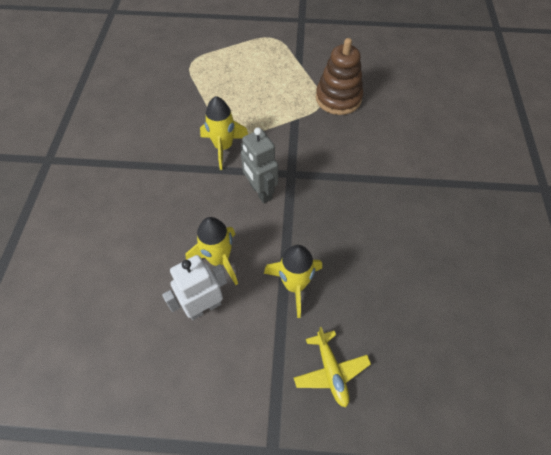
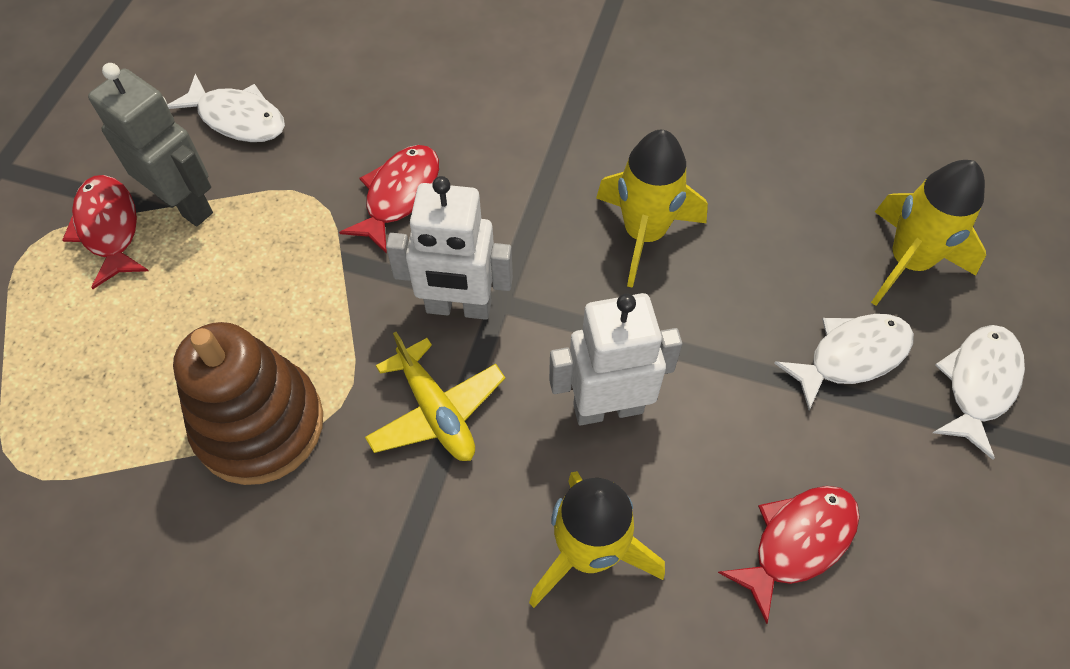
red fish: none = 0 -> [62,175,149,289] [339,145,439,254] [718,486,860,624] = 3
white fish: none = 0 -> [167,74,285,142] [774,314,914,410] [933,325,1025,460] = 3
white robot: [162,255,227,320] = 1 -> [386,176,513,320] [549,293,682,425] = 2

